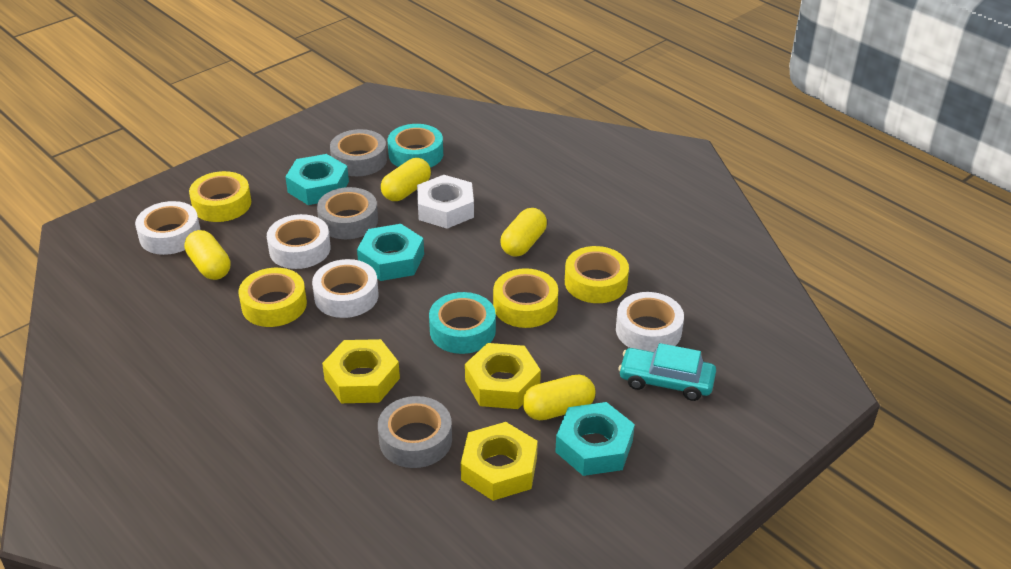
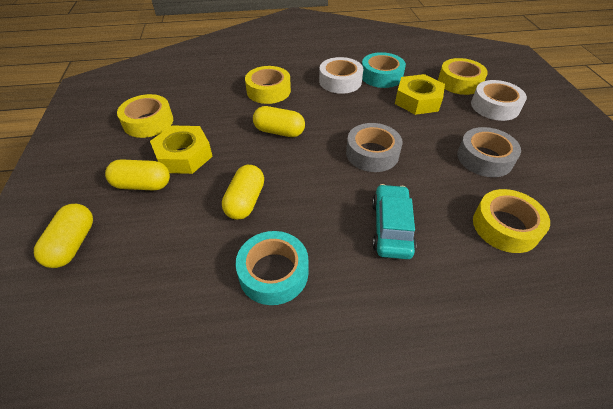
grey tape: [317,187,378,239] [330,129,387,176] [378,396,452,468] = 3 -> [346,123,403,172] [457,127,521,177] = 2
turquoise nut: [285,154,349,205] [357,224,424,281] [555,402,635,476] = 3 -> none = 0
white nut: [417,175,474,228] = 1 -> none = 0
white tape: [135,201,201,255] [267,214,331,269] [312,259,378,318] [616,292,684,352] = 4 -> [319,57,363,94] [471,80,527,121] = 2
yellow nut: [322,339,400,403] [461,422,538,501] [465,343,541,409] = 3 -> [150,125,213,174] [395,74,445,115] = 2

